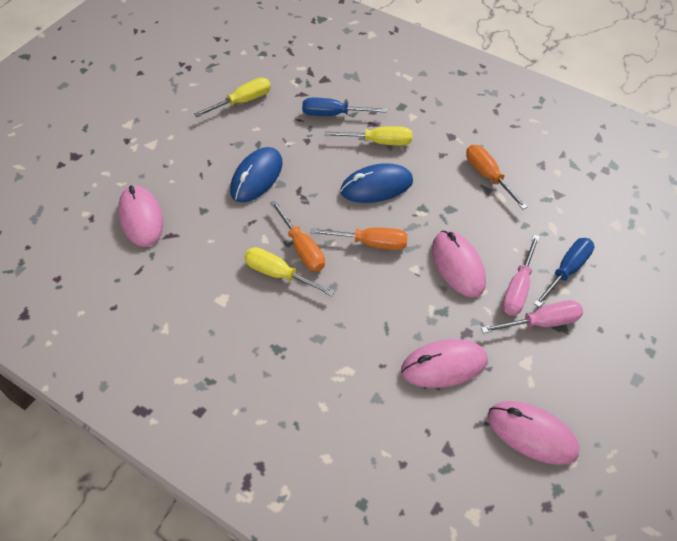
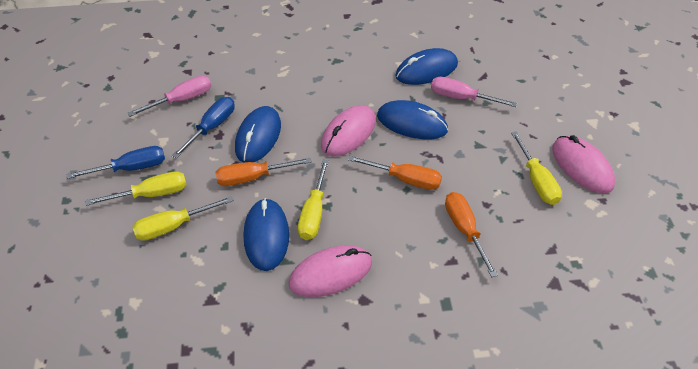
blue mouse: [230,147,283,202] [340,163,413,203] = 2 -> [235,106,281,162] [243,198,289,271] [377,100,448,139] [395,48,458,85] = 4
pink mouse: [118,185,163,247] [401,339,488,388] [432,231,486,297] [488,401,580,465] = 4 -> [289,245,372,297] [321,105,376,156] [552,135,615,193] = 3
yellow screwdriver: [194,78,271,117] [244,247,335,296] [325,126,412,145] = 3 -> [85,171,186,206] [133,196,234,241] [298,160,329,240] [511,131,562,205] = 4

